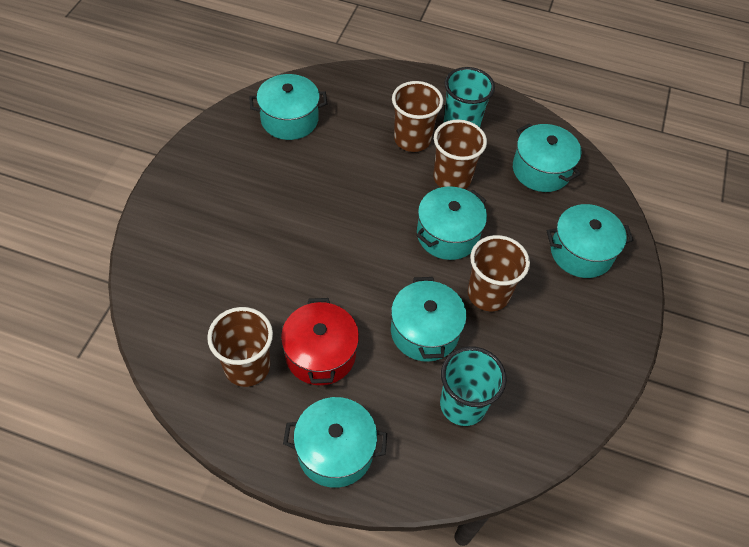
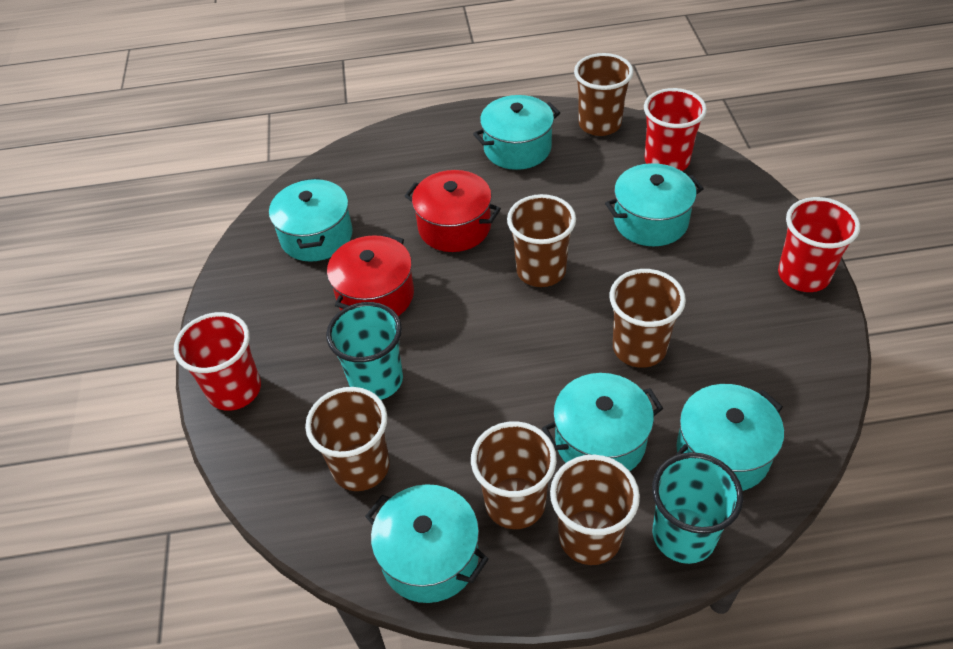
brown cup: [207,307,273,387] [392,81,443,152] [433,119,487,189] [468,235,530,311] = 4 -> [305,387,390,491] [471,421,557,529] [507,194,576,287] [550,455,640,565] [574,53,634,136] [609,269,686,368] = 6
red cup: none = 0 -> [174,312,261,411] [644,88,707,171] [778,197,860,292] = 3
red pot: [281,298,359,385] = 1 -> [327,233,414,316] [405,170,501,252] = 2

